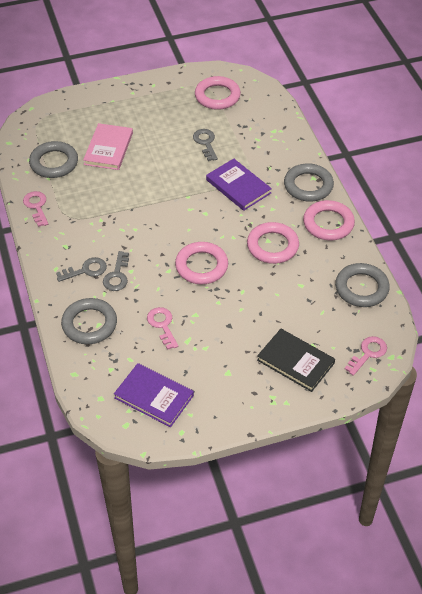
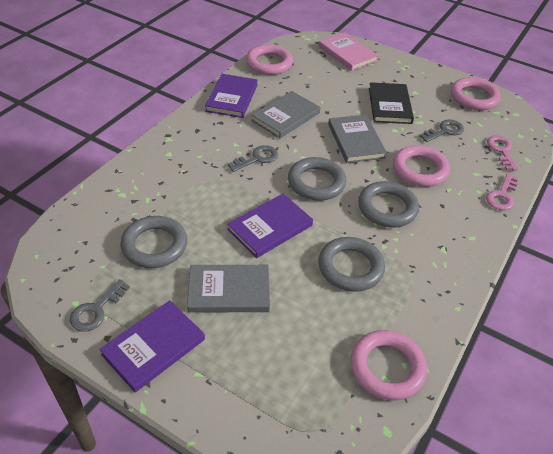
grey book: none = 0 -> [187,265,270,313] [251,91,320,138] [328,115,387,163] = 3
pink key: [23,191,48,227] [147,307,178,350] [345,336,387,376] = 3 -> [486,174,518,210] [487,135,518,171] = 2
purple book: [114,363,194,427] [206,159,272,211] = 2 -> [99,300,205,392] [205,74,258,118] [227,194,313,258] = 3

